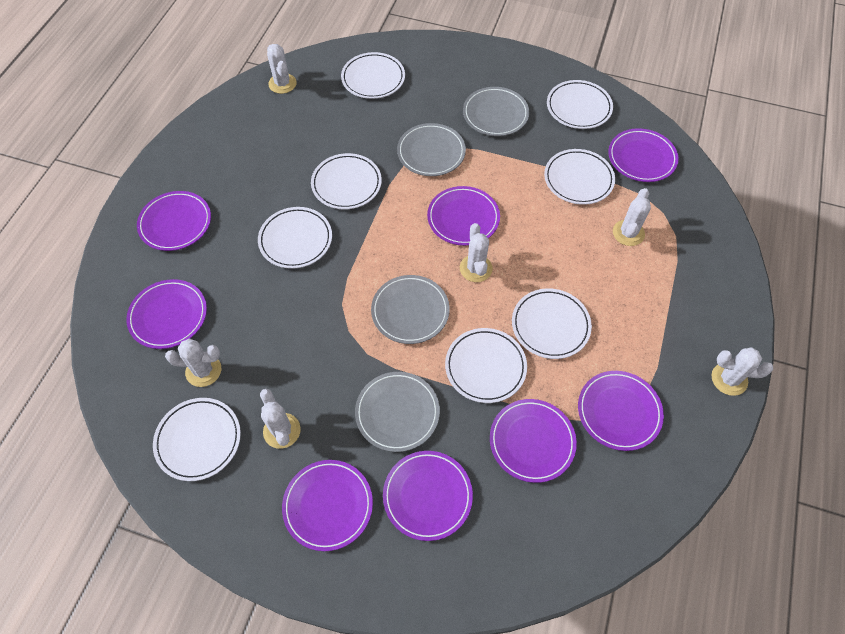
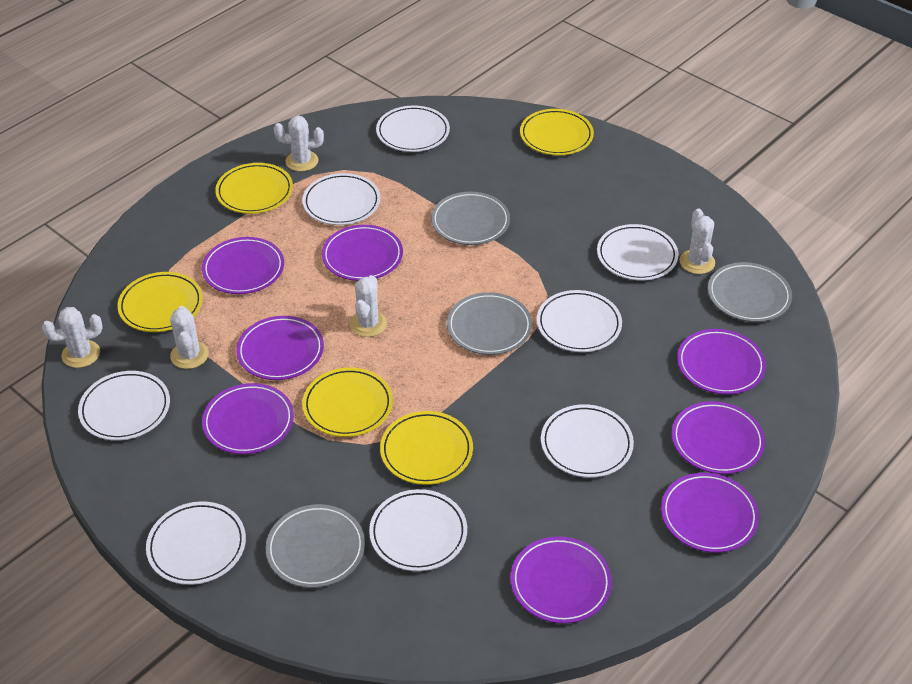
white cactus: [165,338,221,387] [260,389,301,449] [267,44,297,94] [460,223,493,282] [613,188,651,246] [711,347,773,396] = 6 -> [42,307,103,368] [170,306,209,369] [274,116,324,172] [350,275,387,337] [679,208,715,274] = 5
yellow plate: none = 0 -> [118,272,203,332] [215,163,293,214] [302,368,393,437] [380,411,473,485] [520,109,594,155] = 5

